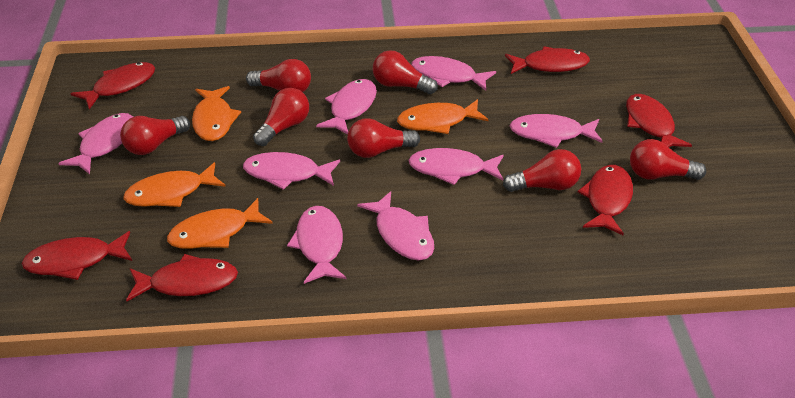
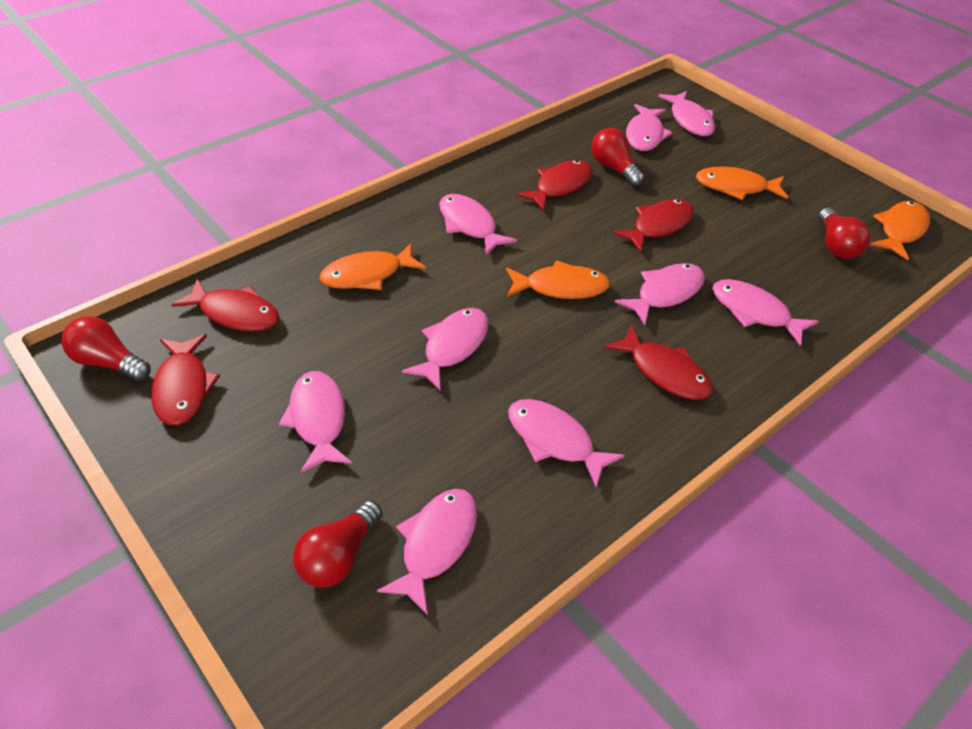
pink fish: [58,113,133,174] [243,152,340,190] [287,206,346,284] [316,79,377,135] [357,191,434,260] [408,148,504,185] [411,56,496,91] [510,114,603,148] = 8 -> [279,371,352,473] [377,489,477,615] [402,308,489,391] [439,194,517,255] [508,399,625,487] [615,263,705,325] [626,104,673,151] [658,91,715,136] [712,279,819,346] = 9
red fish: [21,231,132,280] [70,62,155,109] [126,254,238,301] [505,46,590,74] [578,165,633,235] [626,94,692,148] = 6 -> [151,334,220,425] [171,279,279,332] [516,160,593,211] [604,325,713,400] [612,199,694,253] = 5
red light bulb: [120,116,190,155] [246,59,311,92] [253,88,309,146] [347,118,420,158] [373,50,438,94] [503,149,581,192] [630,139,706,180] = 7 -> [62,316,151,381] [293,501,382,588] [591,128,644,187] [818,208,871,259] = 4

